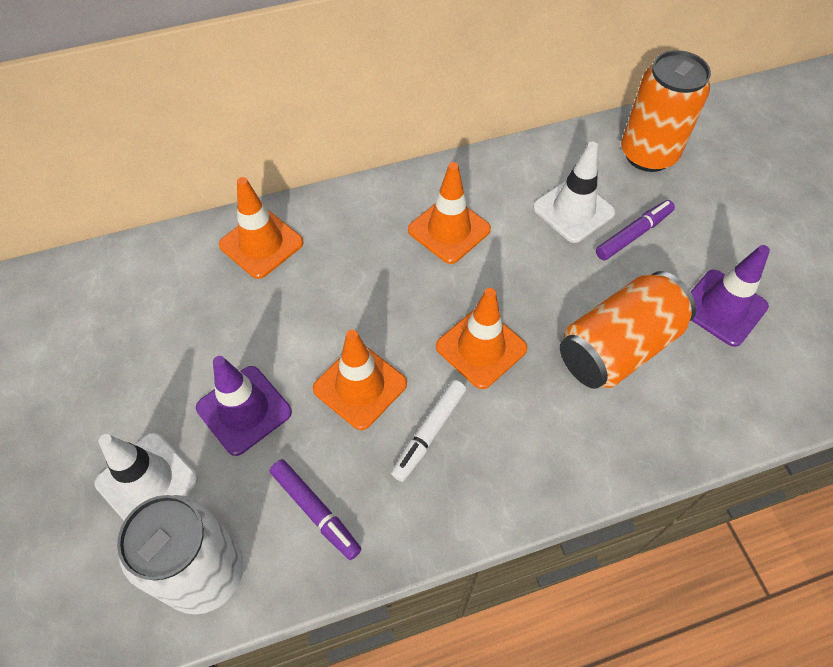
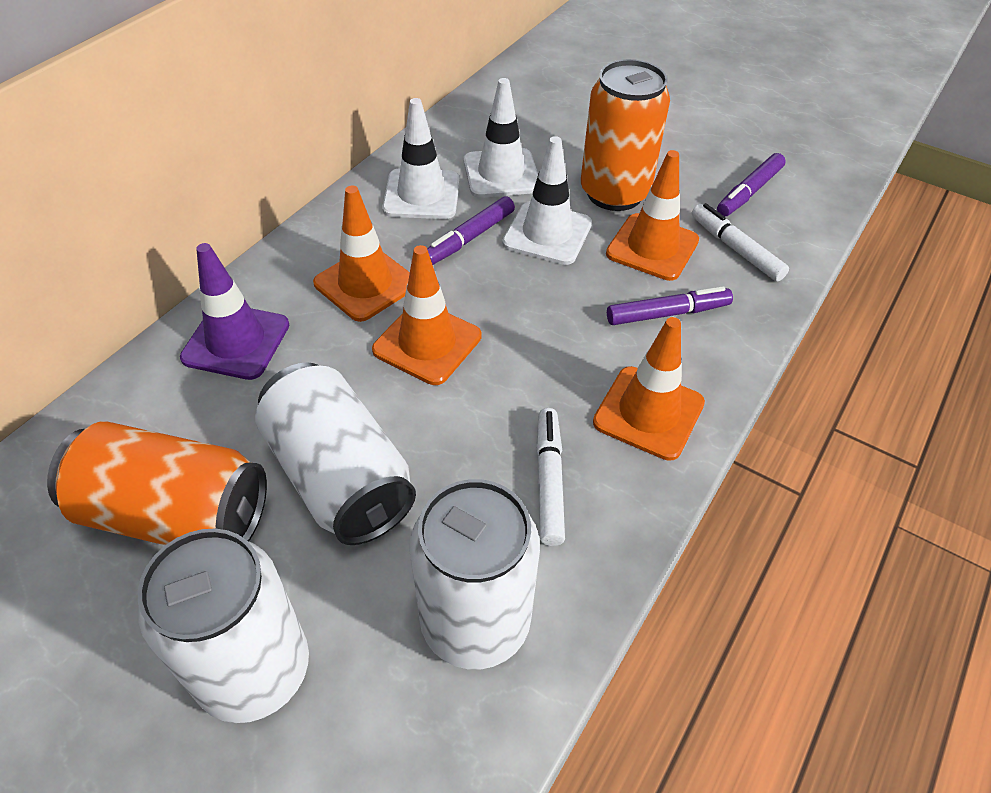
purple marker: [270,459,361,560] [596,200,675,260] = 2 -> [427,196,515,265] [607,286,733,325] [717,153,786,217] = 3
purple traffic cone: [196,356,292,456] [691,245,770,347] = 2 -> [180,243,289,380] = 1
white can: [117,495,243,615] = 1 -> [138,528,309,723] [255,362,416,545] [409,479,540,669] = 3
white marker: [391,380,466,482] = 1 -> [536,408,565,546] [692,203,789,282] = 2
white traffic cone: [95,432,198,521] [533,142,616,243] = 2 -> [382,98,460,219] [464,78,538,198] [502,136,592,265] = 3

